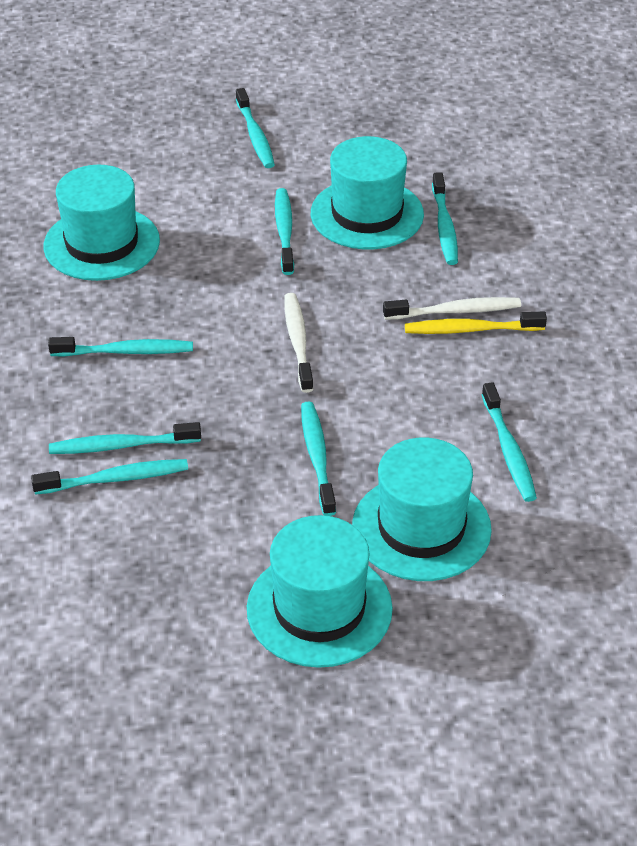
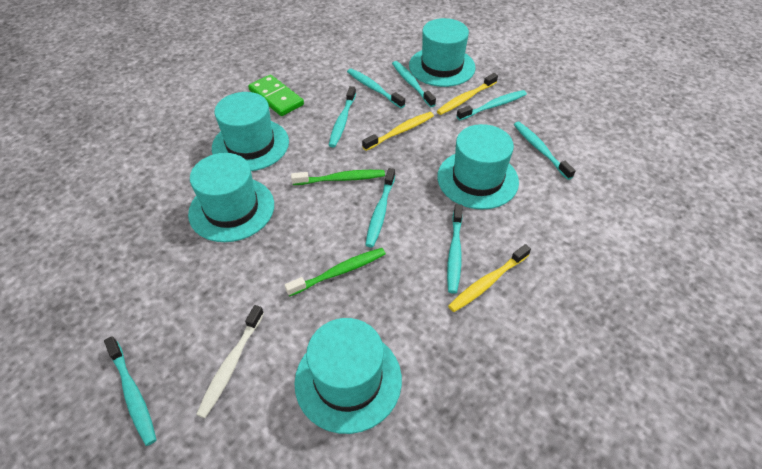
green domino: none = 0 -> [248,74,304,116] = 1
green toothbrush: none = 0 -> [285,248,386,297] [291,170,385,185] = 2
turquoise hat: [43,165,160,281] [247,515,393,668] [311,136,424,249] [352,438,492,581] = 4 -> [188,153,274,242] [212,92,289,171] [294,318,402,434] [409,18,475,87] [437,124,519,210] = 5
white toothbrush: [285,293,313,393] [383,297,521,320] = 2 -> [196,305,264,418] = 1
yellow toothbrush: [405,312,547,334] = 1 -> [362,112,434,151] [437,73,498,115] [448,244,531,312] = 3

